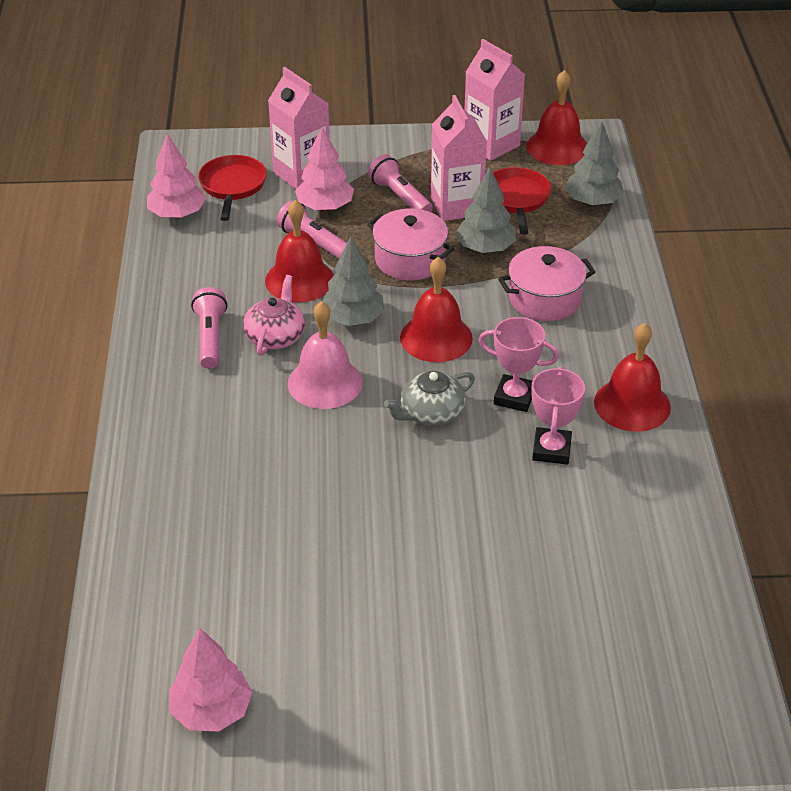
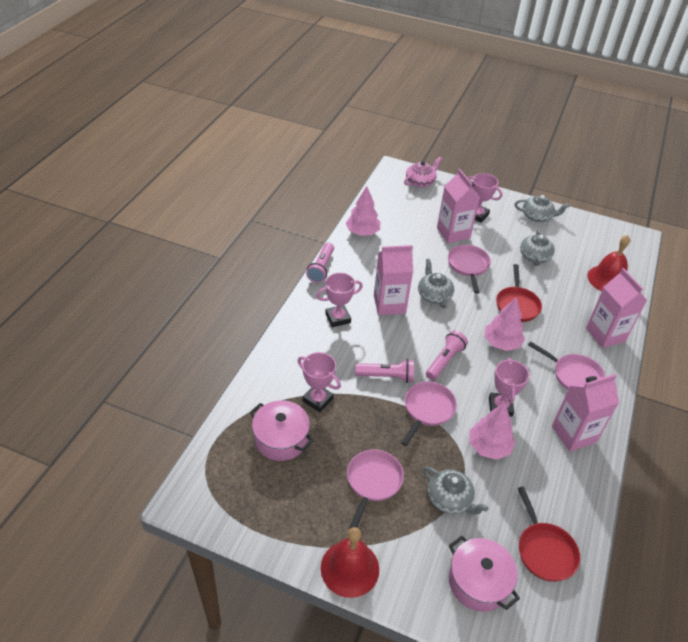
grey teapot: [384,371,475,426] = 1 -> [418,259,454,309] [423,467,488,515] [514,195,570,222] [520,229,555,266] = 4
grey tree: [322,237,384,326] [455,167,516,253] [565,122,624,206] = 3 -> none = 0
pink bell: [288,301,363,409] = 1 -> none = 0
pink carton: [268,67,330,189] [431,95,487,221] [465,39,525,161] = 3 -> [374,245,413,315] [437,169,480,243] [552,374,619,452] [586,268,647,348] = 4
pink pan: none = 0 -> [347,449,404,529] [401,381,457,446] [448,245,491,293] [528,341,606,390] = 4
pink trophy: [479,317,559,412] [532,367,585,465] = 2 -> [298,352,341,412] [317,272,363,327] [468,173,503,223] [489,358,529,417] = 4
red bell: [265,200,334,303] [400,257,473,362] [526,70,587,165] [594,323,671,432] = 4 -> [321,527,379,598] [587,235,630,291] = 2

